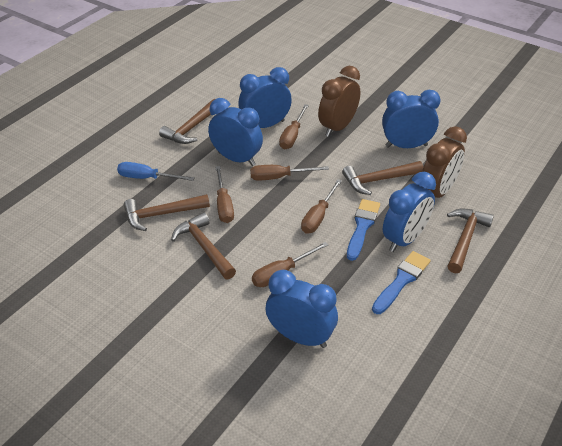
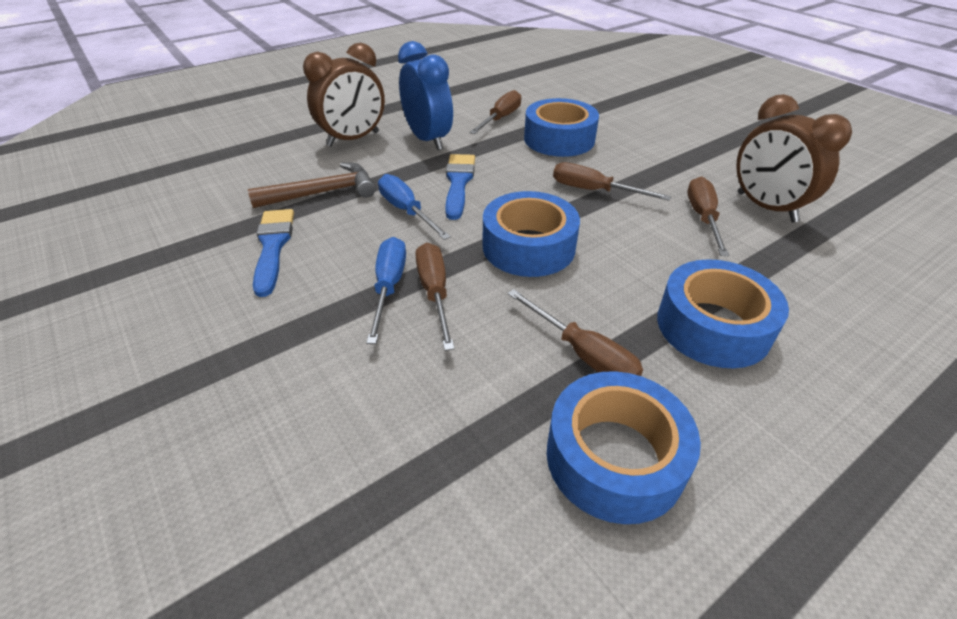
blue clock: [208,98,263,166] [238,67,292,128] [265,270,338,348] [382,90,441,148] [383,172,436,252] = 5 -> [398,41,453,150] = 1
blue screwdriver: [117,162,195,181] = 1 -> [366,237,406,344] [378,174,451,240] = 2
blue tape: none = 0 -> [483,191,580,277] [524,98,599,157] [546,371,701,524] [657,259,789,368] = 4
brown hammer: [124,194,210,231] [159,99,215,144] [171,212,236,279] [342,161,423,195] [447,208,494,273] = 5 -> [248,162,376,208] = 1

